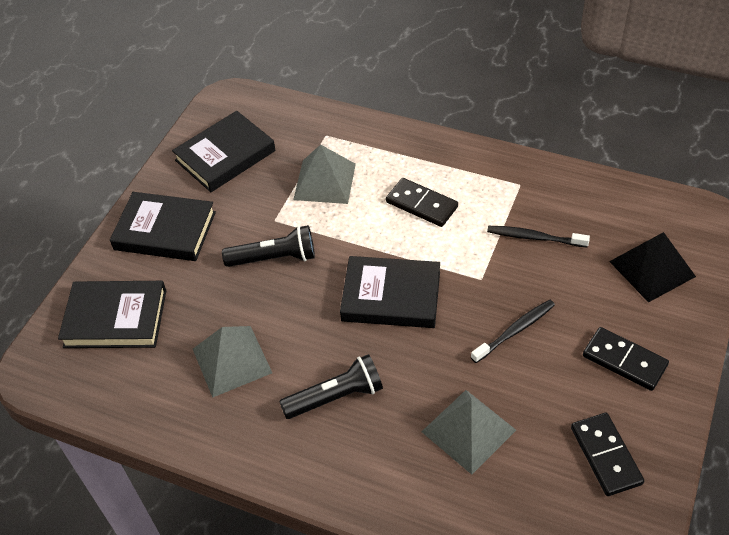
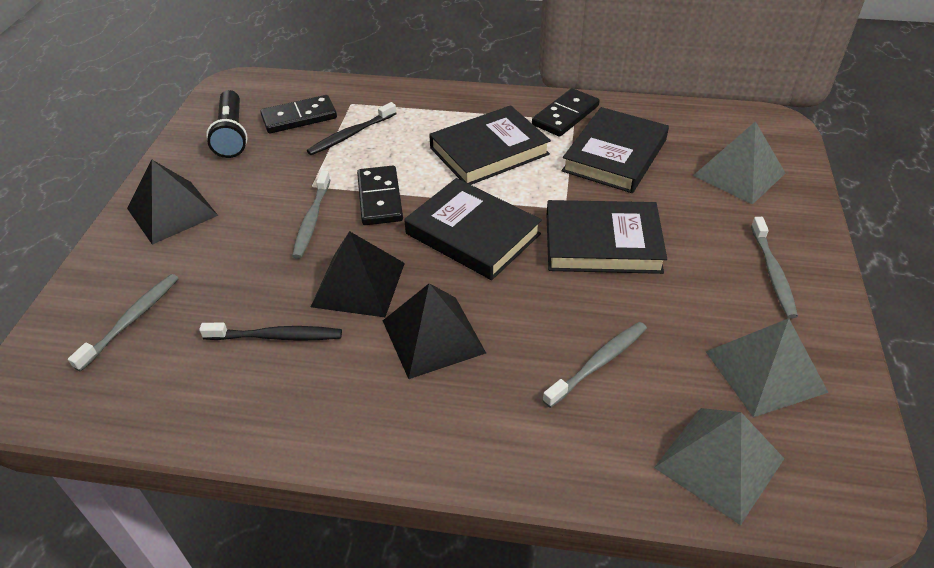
black flashlight: [222,225,315,267] [279,354,383,419] = 2 -> [206,90,248,158] = 1
black pyramid: [609,232,696,303] = 1 -> [127,160,218,245] [311,231,405,317] [383,283,486,379] = 3
grey toothbrush: none = 0 -> [68,274,179,372] [292,171,331,259] [543,322,647,408] [751,217,798,318] = 4

